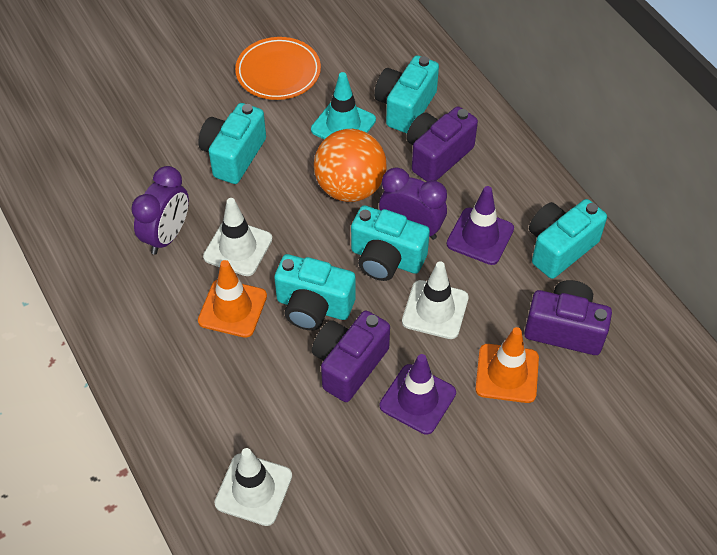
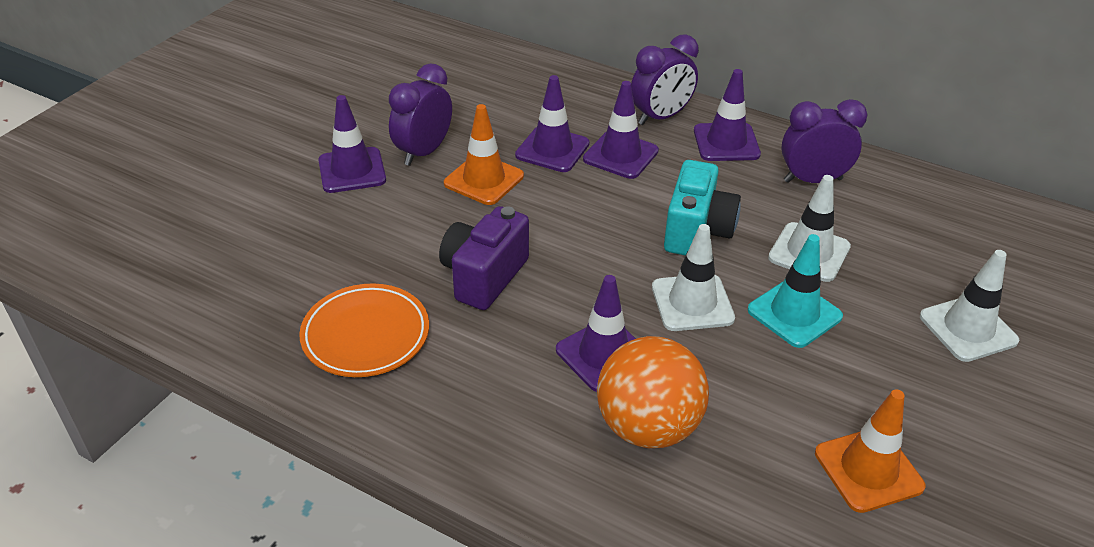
purple camera: [312,311,390,402] [406,106,478,182] [524,280,612,355] = 3 -> [439,206,529,310] = 1
purple clock: [131,166,189,255] [379,167,447,240] = 2 -> [389,64,452,166] [631,34,699,125] [781,99,867,183] = 3
purple traffic cone: [380,354,456,435] [447,186,514,265] = 2 -> [318,95,386,193] [515,75,590,172] [556,275,636,392] [583,81,659,179] [694,69,761,161] = 5
turquoise camera: [198,103,266,184] [274,254,356,331] [351,205,430,281] [374,55,439,133] [529,199,607,279] = 5 -> [664,160,741,256] = 1

